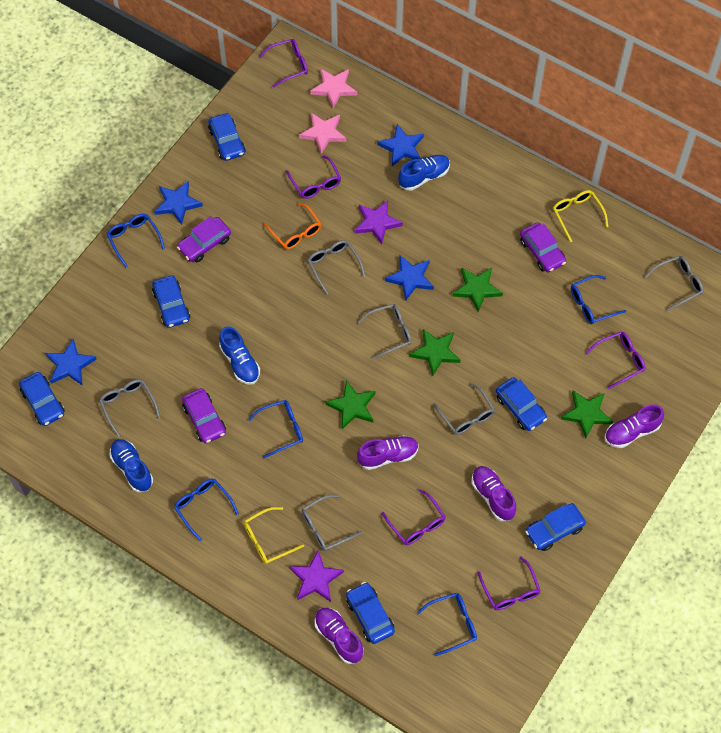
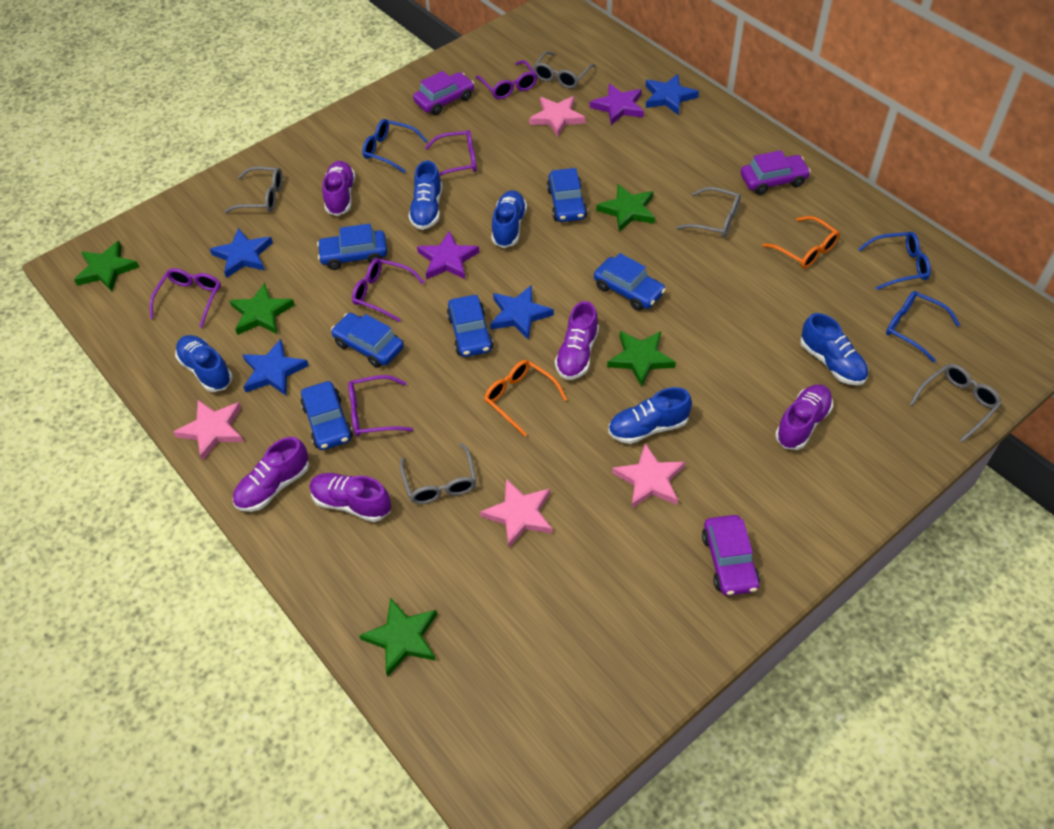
blue glasses: [107,214,165,267] [174,479,239,541] [248,400,303,458] [417,593,477,656] [571,275,626,324] = 5 -> [362,119,427,173] [859,232,931,290] [886,291,960,362] = 3
blue shoe: [110,439,153,492] [219,326,260,385] [398,155,450,191] = 3 -> [175,335,232,392] [408,161,442,230] [491,190,527,248] [608,387,692,444] [800,313,868,385] = 5
green star: [325,380,376,429] [410,329,460,376] [453,268,503,312] [561,390,614,439] = 4 -> [74,241,139,291] [229,283,295,335] [359,598,437,677] [596,184,655,232] [607,331,676,387] = 5
grey glasses: [99,379,160,437] [301,495,362,551] [307,240,365,295] [357,304,411,359] [433,383,495,435] [645,256,703,311] = 6 -> [224,166,283,213] [400,443,477,504] [533,51,595,89] [676,187,741,237] [910,364,1002,442] = 5
orange glasses: [264,203,321,249] = 1 -> [484,360,567,436] [763,216,840,269] = 2
pink star: [299,113,346,154] [310,68,357,109] = 2 -> [173,400,244,461] [480,479,553,548] [529,96,586,137] [612,443,685,508] = 4
purple shoe: [315,608,364,664] [357,435,419,470] [472,466,516,521] [605,404,664,448] = 4 -> [233,437,309,512] [310,473,391,522] [322,161,355,216] [555,301,599,380] [775,384,833,450] = 5
yellow glasses: [244,507,304,564] [553,190,609,242] = 2 -> none = 0

